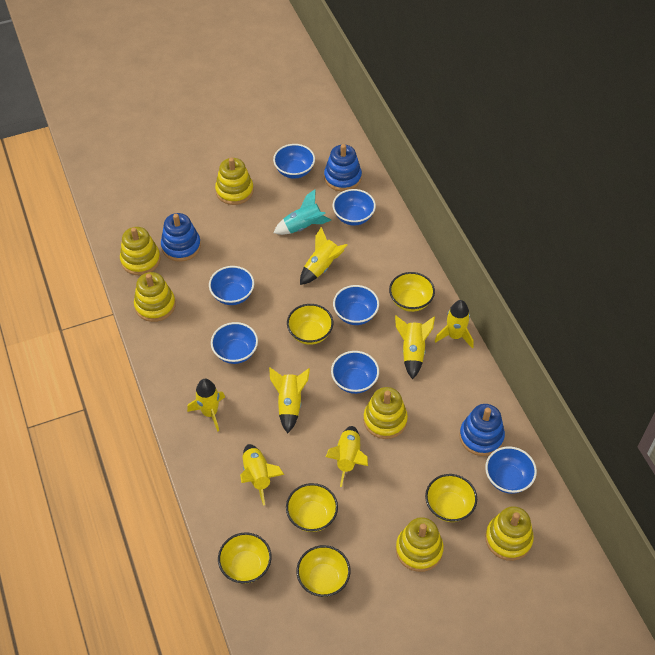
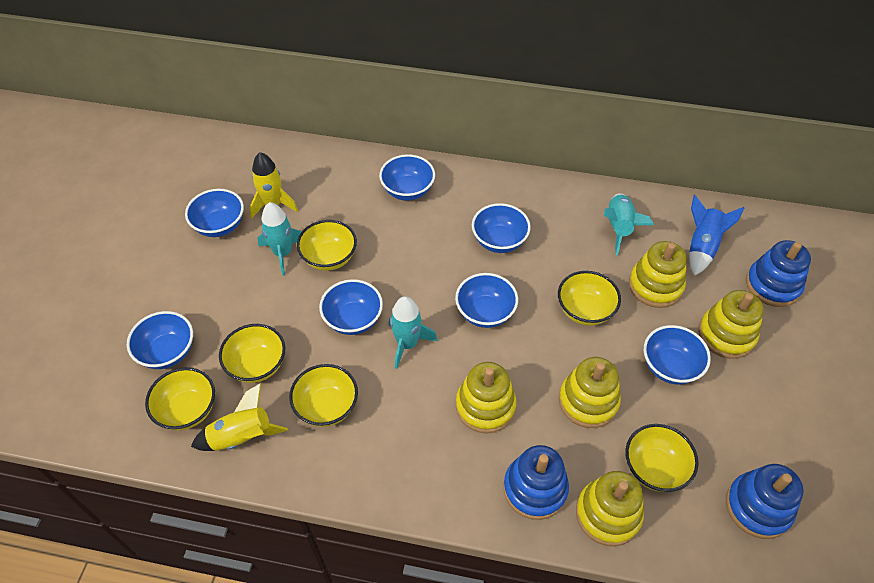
blue rocket: none = 0 -> [689,195,744,276] = 1
turquoise rocket: [274,189,331,235] = 1 -> [258,202,302,276] [389,296,437,369] [604,193,654,255] = 3
yellow rocket: [187,379,225,432] [240,444,284,506] [269,368,310,433] [300,227,348,285] [326,426,368,487] [395,315,435,379] [435,300,473,348] = 7 -> [191,383,288,451] [249,152,298,218] = 2
yellow stacking toy: [120,227,161,275] [134,272,176,322] [215,158,254,205] [363,387,408,439] [396,517,444,572] [485,506,534,561] = 6 -> [456,362,517,433] [559,357,621,428] [576,471,644,546] [629,241,687,308] [699,290,764,359] = 5

